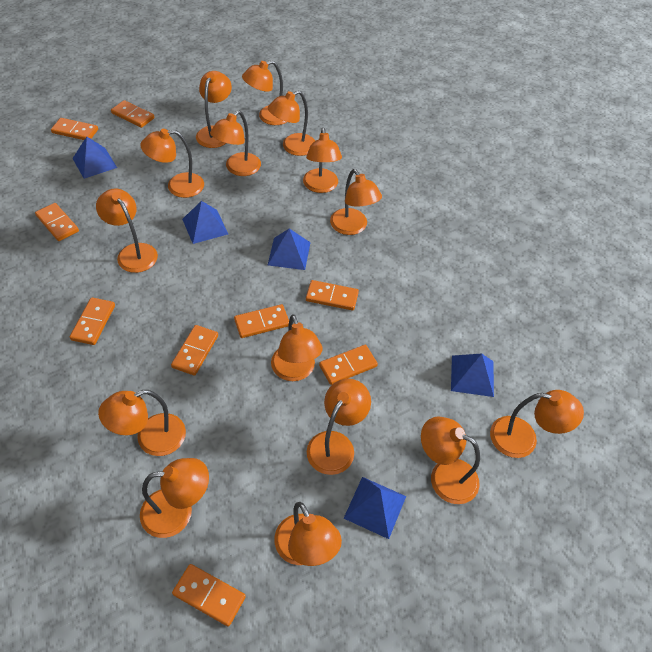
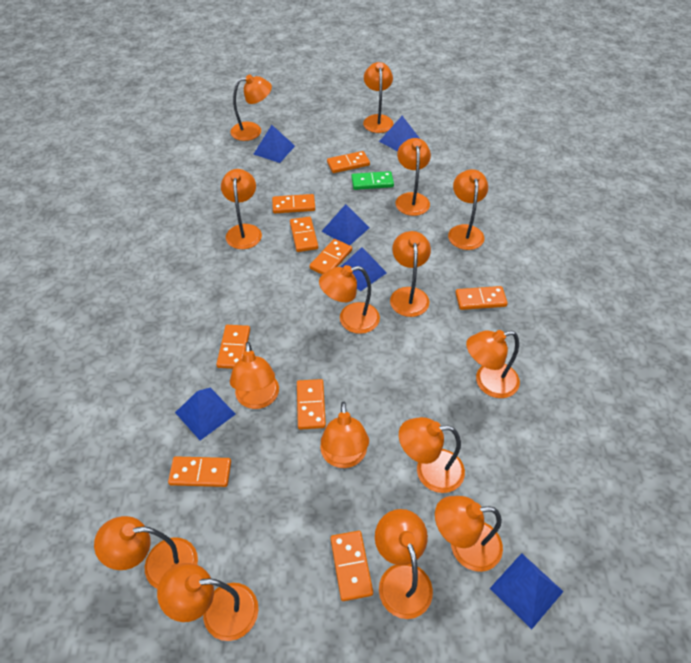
blue pyramid: [72,137,117,179] [182,201,228,244] [268,229,311,270] [344,477,406,539] [451,354,494,397] = 5 -> [175,387,236,441] [253,125,295,163] [321,204,370,245] [341,247,387,292] [379,116,420,151] [490,553,564,630] = 6
green domino: none = 0 -> [351,171,394,190] = 1

